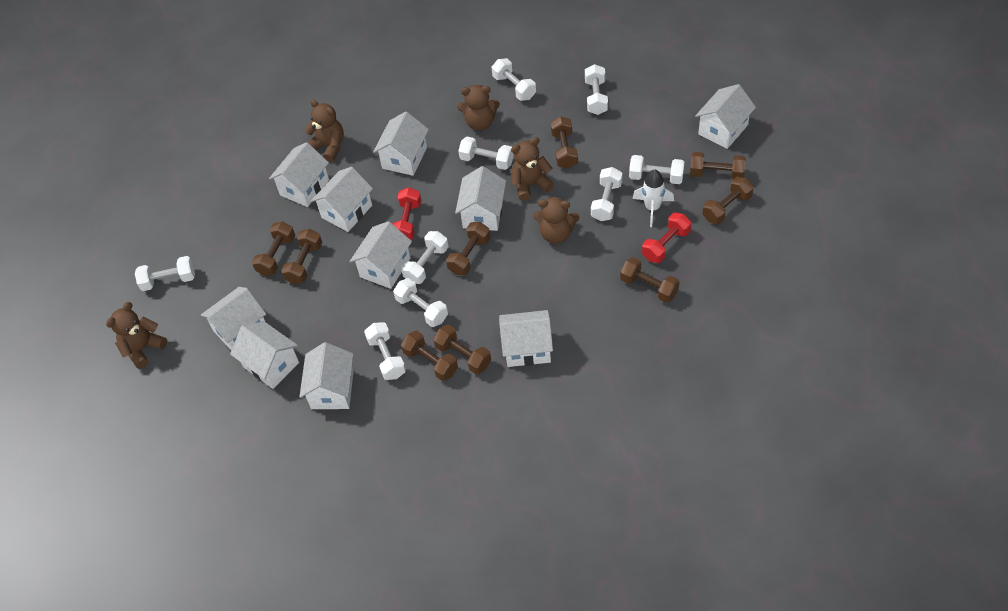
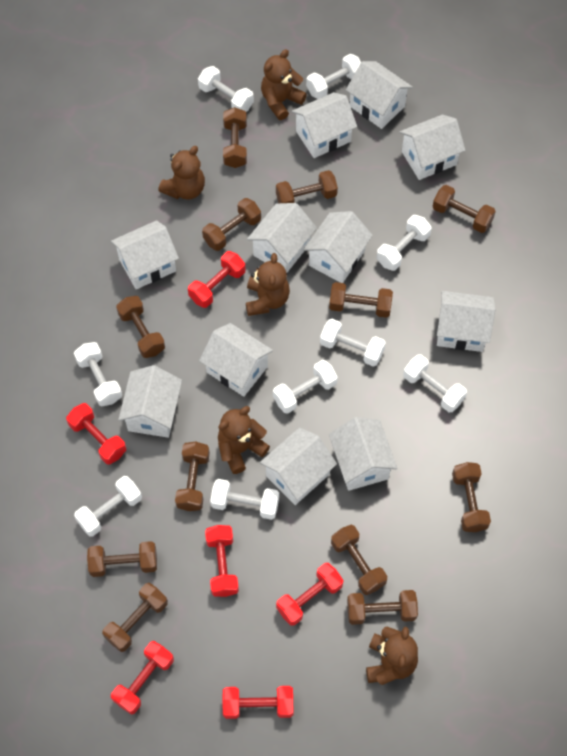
brown dumbbell: [252,221,295,276] [281,229,322,284] [401,330,458,381] [433,325,491,374] [446,222,491,275] [550,116,578,168] [620,257,679,303] [690,152,746,179] [702,177,754,224] = 9 -> [87,541,157,577] [102,583,168,652] [116,296,165,358] [175,442,210,511] [202,198,261,251] [223,107,247,168] [276,170,338,203] [329,282,393,318] [331,525,387,595] [347,590,418,625] [432,185,496,233] [452,462,491,532] = 12
red dumbbell: [392,187,421,240] [642,212,691,263] = 2 -> [66,403,126,465] [111,641,174,714] [188,251,246,308] [205,525,239,597] [222,686,293,719] [276,563,344,626] = 6
white house: [201,287,266,351] [230,321,299,389] [269,142,329,207] [299,342,354,409] [311,167,373,232] [350,221,412,289] [373,111,429,176] [455,166,506,231] [499,310,553,367] [695,84,756,149] = 10 -> [111,220,179,289] [118,365,182,438] [199,323,273,397] [247,203,317,273] [260,428,337,505] [292,92,357,158] [303,211,373,283] [329,417,397,491] [346,61,413,129] [400,114,465,180] [437,291,496,352] = 11
white rocket: [632,170,674,227] = 1 -> none = 0

